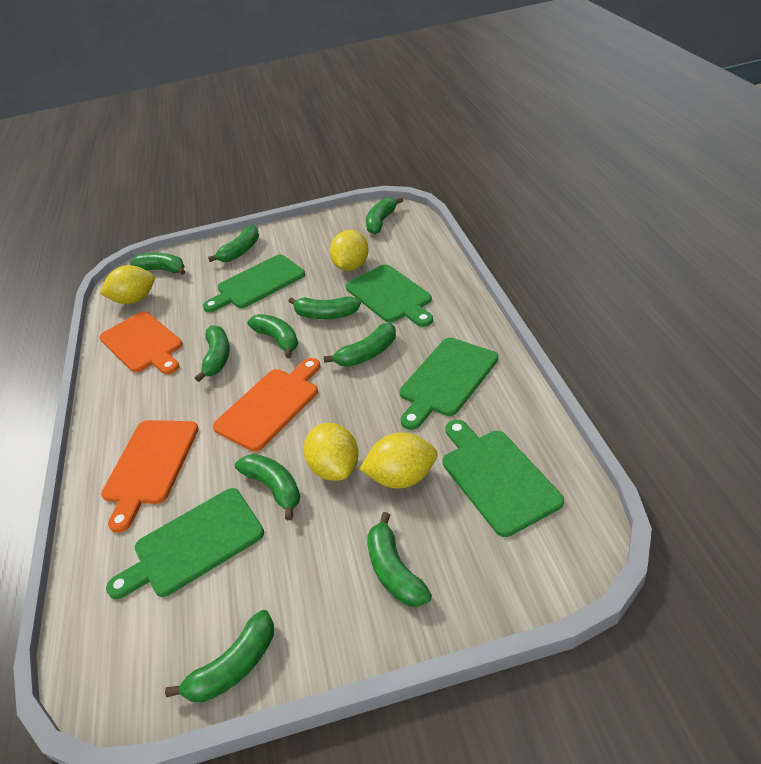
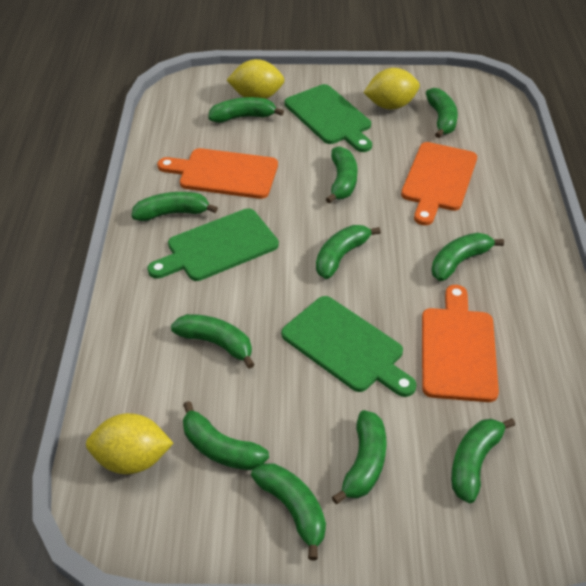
green banana: [130,253,185,275] [165,610,274,702] [195,325,230,382] [208,225,259,262] [235,454,300,520] [247,314,298,358] [288,296,361,319] [324,323,396,367] [366,197,403,234] [367,512,432,607] = 10 -> [131,192,218,221] [171,314,255,369] [183,401,269,470] [208,97,284,123] [251,464,326,560] [316,225,381,279] [326,146,358,204] [332,410,386,504] [426,88,458,138] [431,233,504,281] [451,418,515,503] = 11
green cutting board: [106,488,264,599] [203,255,305,312] [345,264,433,327] [399,338,498,430] [442,420,564,537] = 5 -> [147,208,279,281] [281,296,416,397] [285,84,372,152] = 3
yellow lemon: [100,265,155,304] [304,423,359,481] [330,230,369,271] [359,433,438,488] = 4 -> [86,413,173,474] [227,59,284,99] [364,68,420,109] = 3

